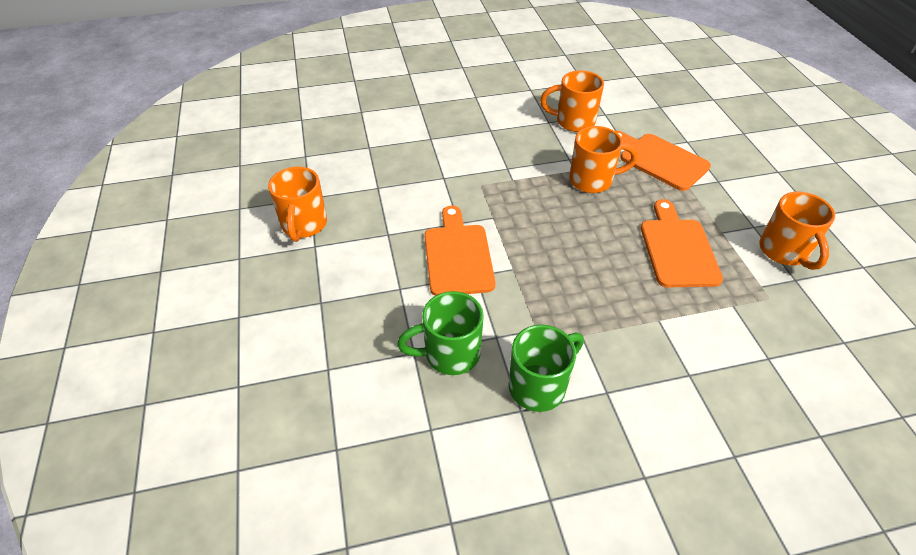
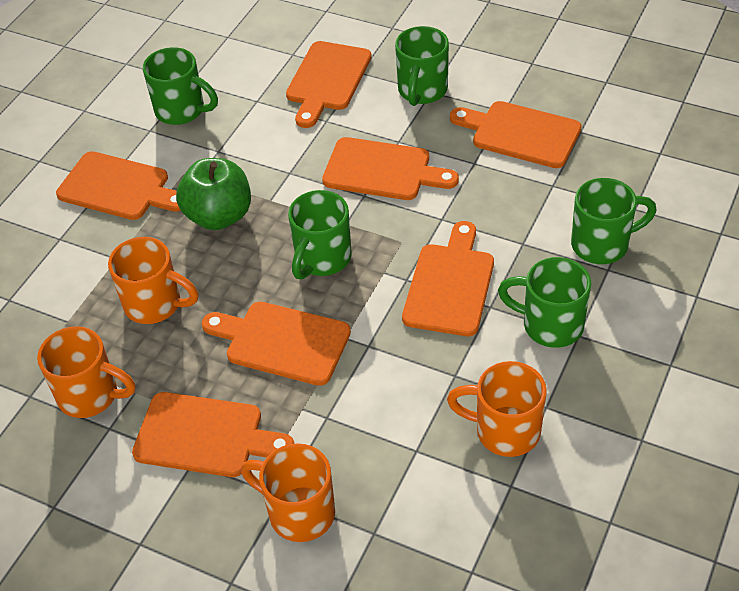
green apple: none = 0 -> [176,158,251,230] = 1
green mug: [397,291,484,375] [509,325,584,412] = 2 -> [143,47,218,125] [288,190,352,280] [395,26,449,106] [498,257,591,348] [571,178,657,264] = 5
orange cutting board: [424,206,496,296] [615,130,711,191] [641,199,723,287] = 3 -> [56,151,181,220] [132,392,294,477] [202,302,351,386] [286,41,372,128] [322,137,459,200] [402,221,494,336] [450,101,582,168] = 7

